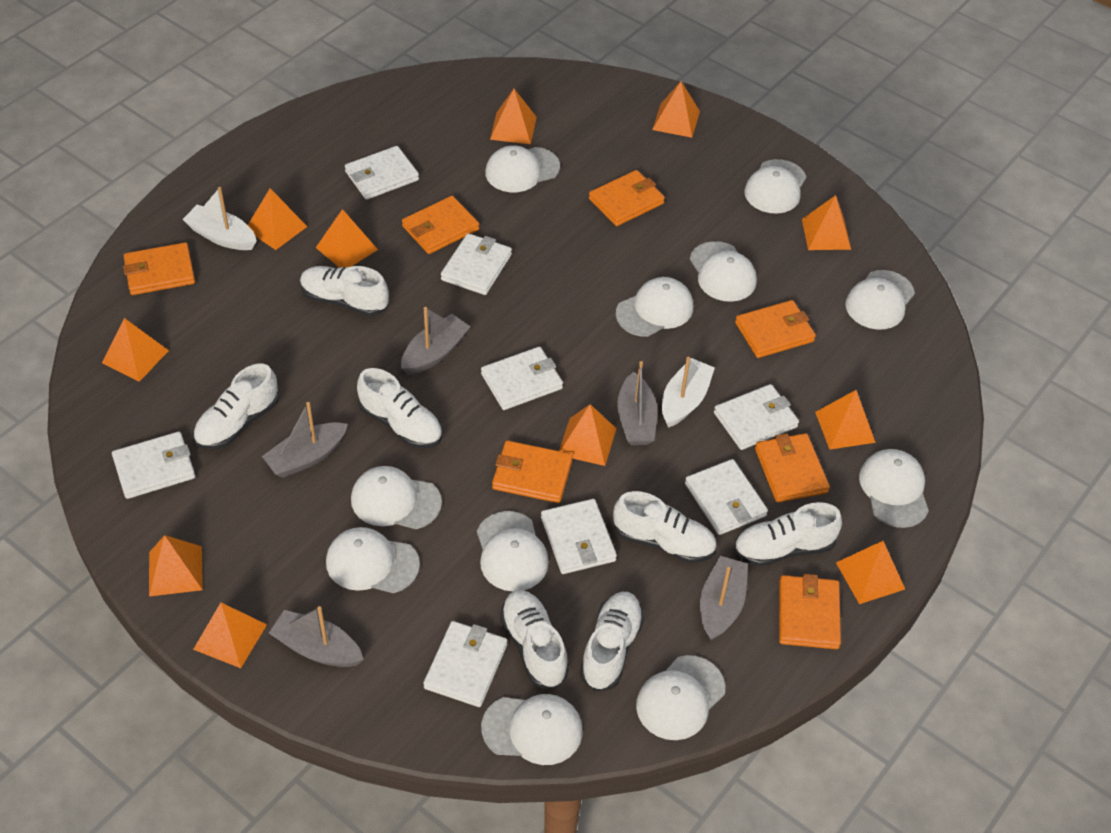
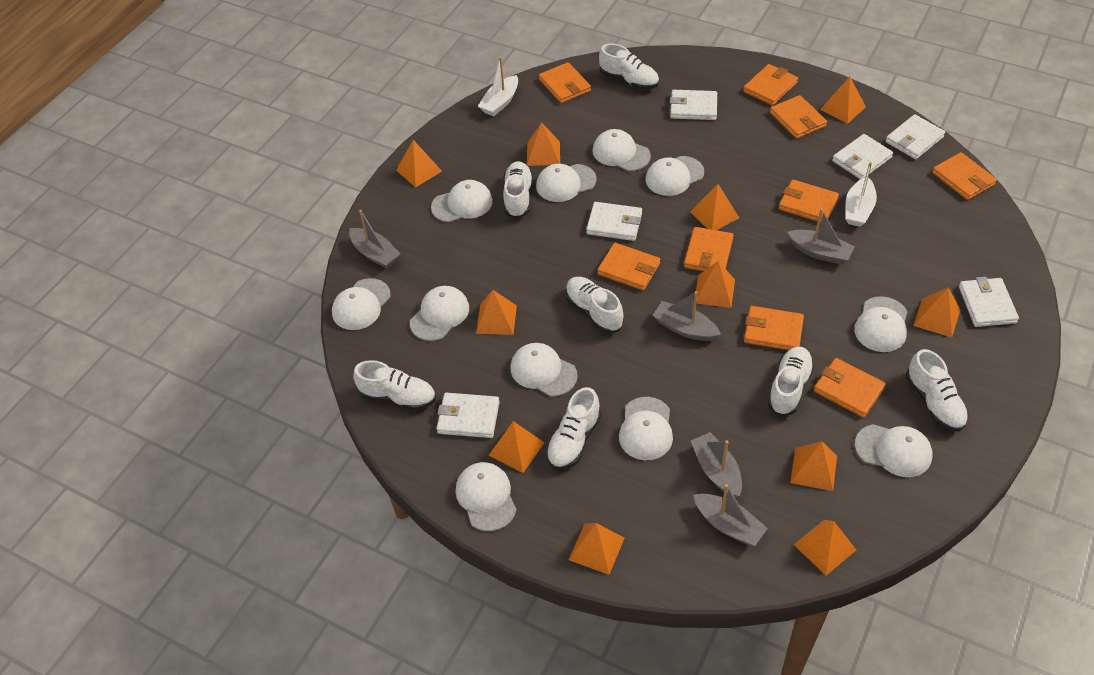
orange wallet: [123,242,195,295] [402,196,479,254] [492,441,573,503] [589,170,665,226] [735,300,816,358] [755,433,830,502] [779,574,841,649] = 7 -> [539,62,591,103] [597,243,660,291] [684,227,734,271] [743,64,798,106] [744,306,804,350] [770,95,827,139] [779,179,839,223] [814,358,886,418] [932,152,997,200] = 9
white wallet: [112,431,195,499] [345,146,419,200] [423,621,507,707] [441,233,512,295] [481,347,563,410] [541,499,617,574] [685,459,768,535] [714,384,799,450] = 8 -> [436,393,500,438] [586,202,642,241] [670,90,717,120] [832,134,893,179] [885,114,945,159] [959,277,1019,327] = 6

